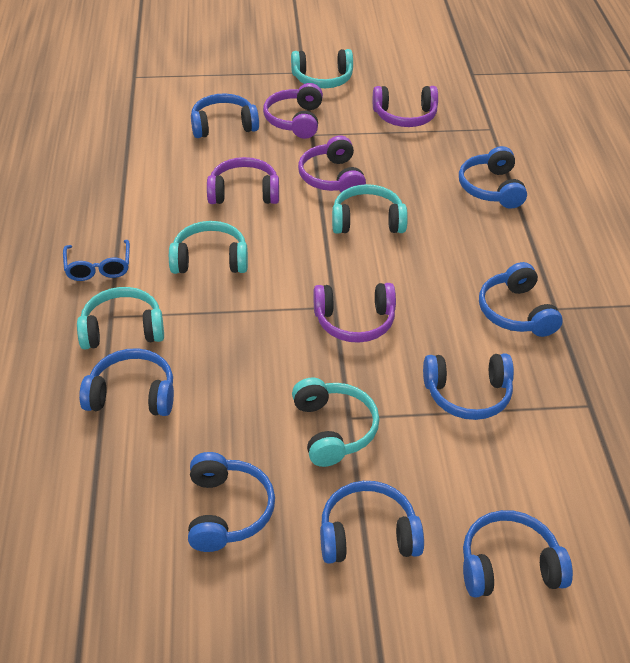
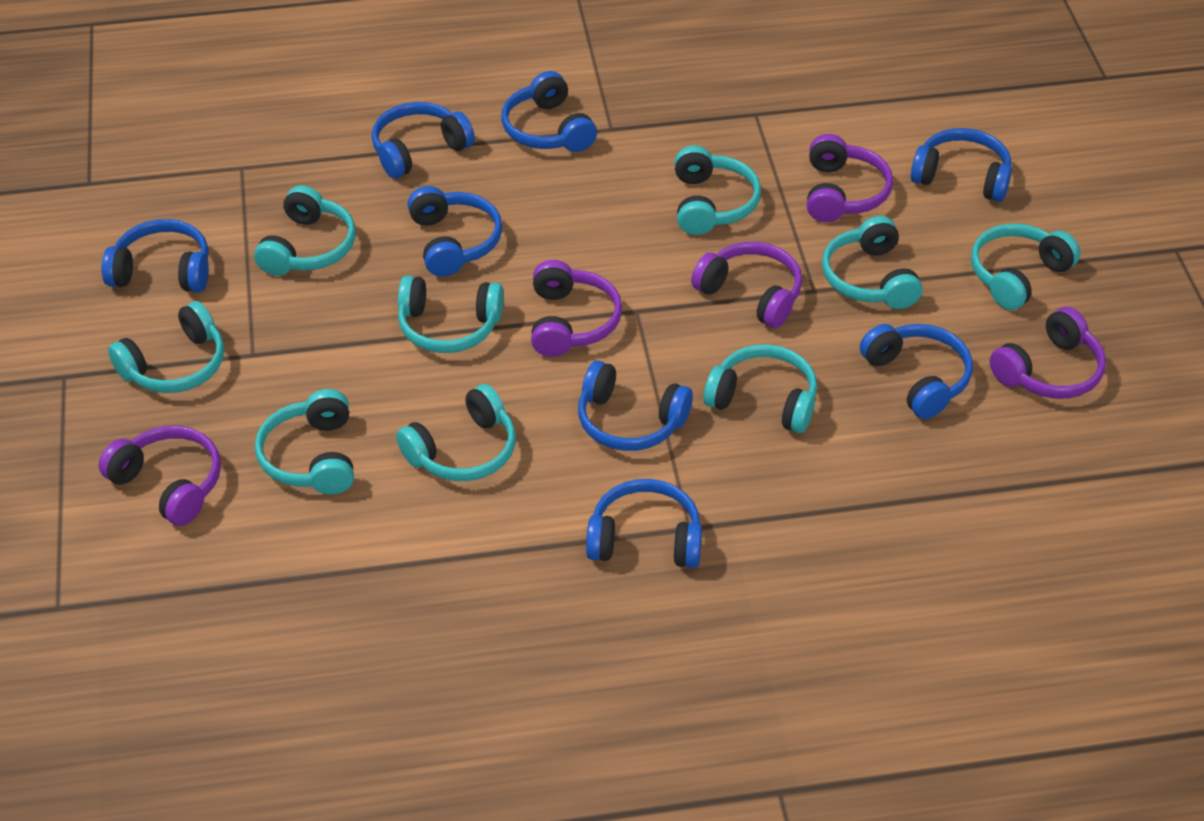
blue glasses: [63,240,130,281] = 1 -> none = 0
turquoise headphones: [77,287,164,349] [169,221,248,274] [291,49,353,88] [292,378,379,467] [332,184,408,234] = 5 -> [108,301,224,393] [254,185,356,276] [255,389,354,495] [396,384,516,481] [398,275,504,353] [674,145,761,235] [704,344,817,433] [822,216,923,309] [971,223,1081,310] = 9

